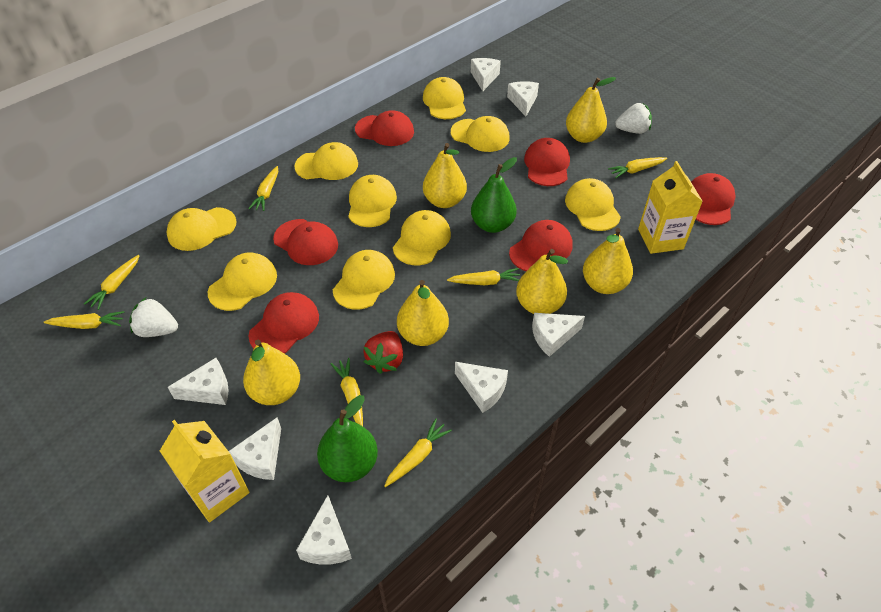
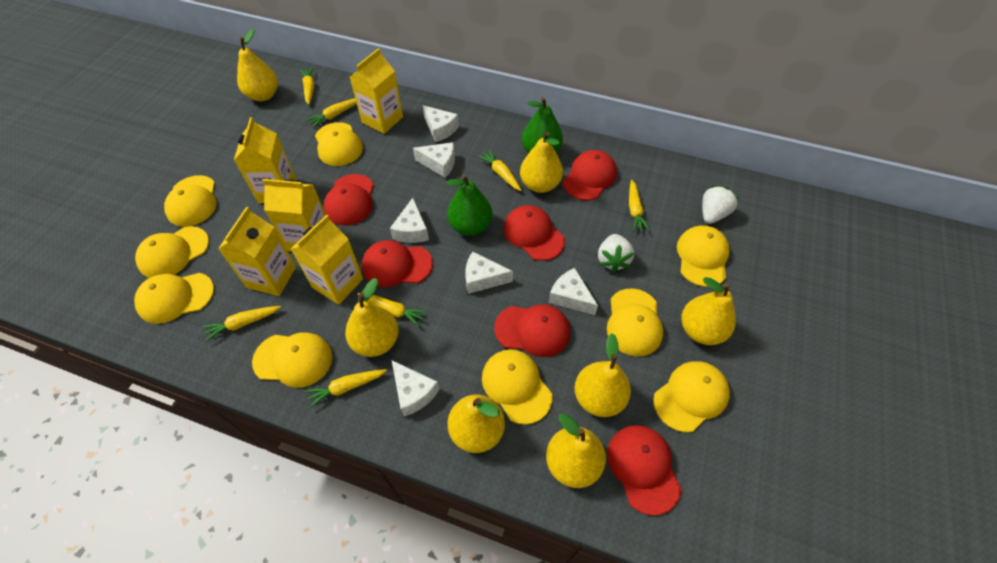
red strawberry: [363,331,403,374] = 1 -> none = 0
white cheese: [168,358,229,405] [229,418,281,480] [296,495,352,565] [455,362,508,413] [471,58,501,91] [507,81,539,116] [532,313,585,357] = 7 -> [390,198,429,243] [392,360,439,416] [413,142,455,178] [423,105,459,142] [465,252,513,294] [549,268,598,315] = 6
yellow carton: [160,420,250,522] [638,161,703,254] = 2 -> [218,207,296,296] [234,117,296,203] [262,179,326,252] [291,215,363,304] [350,48,403,134] = 5
yellow pear: [243,340,300,405] [397,280,449,346] [423,143,467,208] [516,249,568,314] [566,77,616,143] [583,228,633,294] = 6 -> [237,29,278,101] [345,278,399,357] [447,395,505,453] [520,132,563,193] [546,413,606,488] [574,333,631,417] [681,277,736,345] = 7

